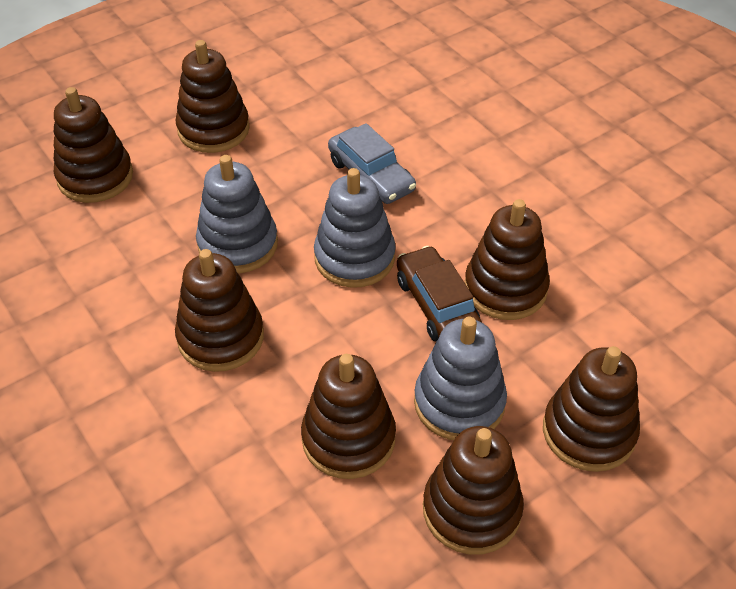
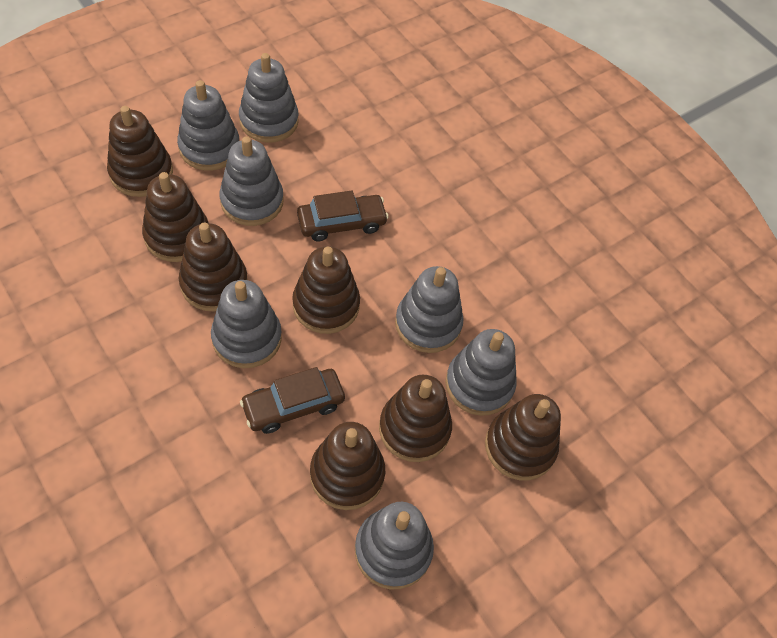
brown car: [397,246,482,341] = 1 -> [240,367,345,434] [297,191,389,242] = 2
grey car: [328,123,416,204] = 1 -> none = 0
grey stacking toy: [196,155,278,274] [314,168,396,288] [414,316,507,440] = 3 -> [177,80,239,171] [211,280,282,368] [219,136,283,226] [239,53,299,143] [355,502,434,589] [395,266,464,353] [445,329,517,416] = 7

